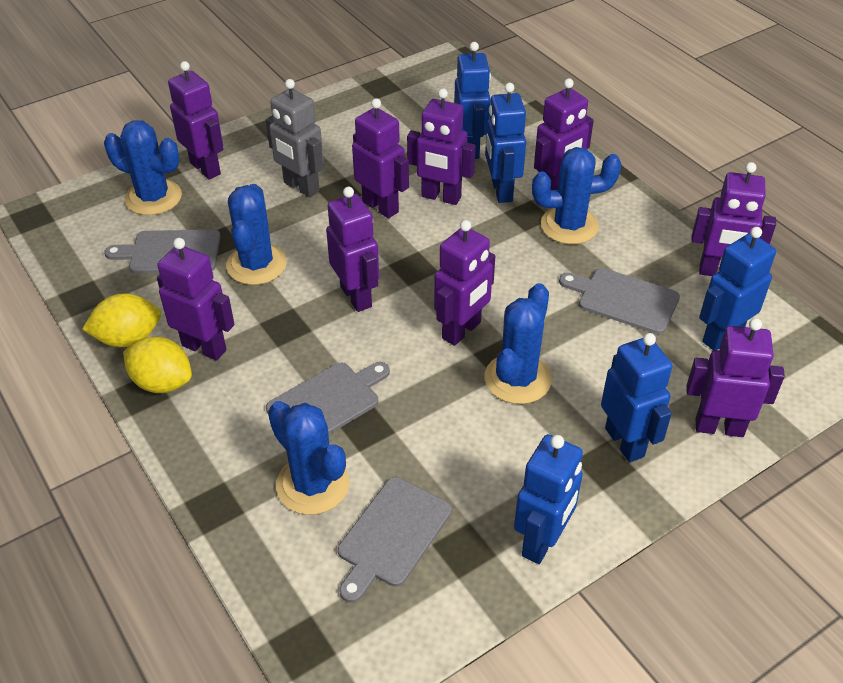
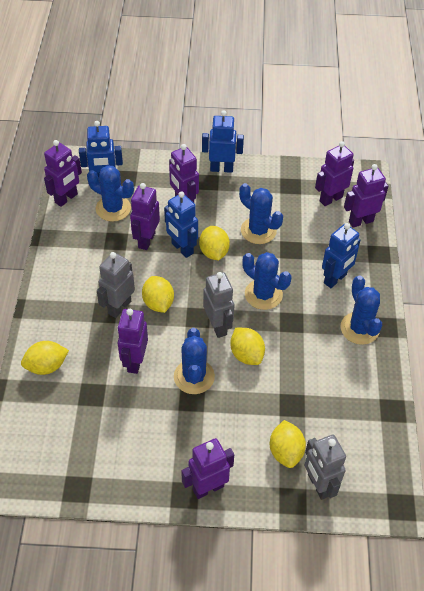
blue robot: [454,42,491,159] [485,83,526,203] [514,434,583,564] [601,333,673,462] [699,227,776,351] = 5 -> [79,121,123,179] [164,191,198,258] [202,110,244,173] [322,223,360,288] = 4
grey cutting board: [104,230,221,274] [266,362,390,435] [338,477,452,603] [559,268,680,334] = 4 -> none = 0
grey robot: [266,79,324,198] = 1 -> [97,252,135,318] [203,272,234,338] [305,435,346,500] = 3
purple robot: [157,238,234,360] [168,61,223,180] [326,187,379,312] [352,98,409,219] [407,88,476,205] [434,220,495,346] [534,78,594,190] [686,318,785,437] [691,162,776,276] = 9 -> [44,140,82,207] [117,309,148,374] [130,183,160,250] [169,144,199,203] [181,438,234,499] [315,141,354,206] [344,164,389,228] = 7
yellow lemon: [82,294,161,347] [123,337,192,393] = 2 -> [21,341,69,375] [142,276,174,313] [199,226,230,260] [230,328,265,365] [270,420,306,468] = 5

